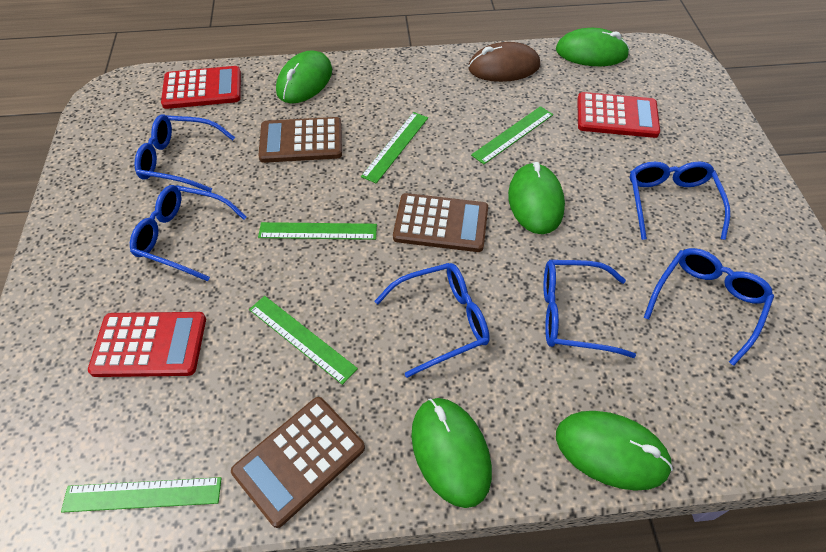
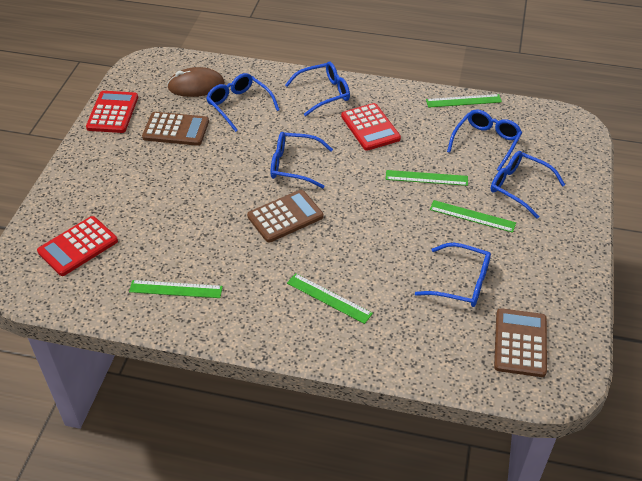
green mouse: [276,50,332,103] [411,398,492,508] [508,162,565,234] [556,28,630,66] [556,411,673,491] = 5 -> none = 0

